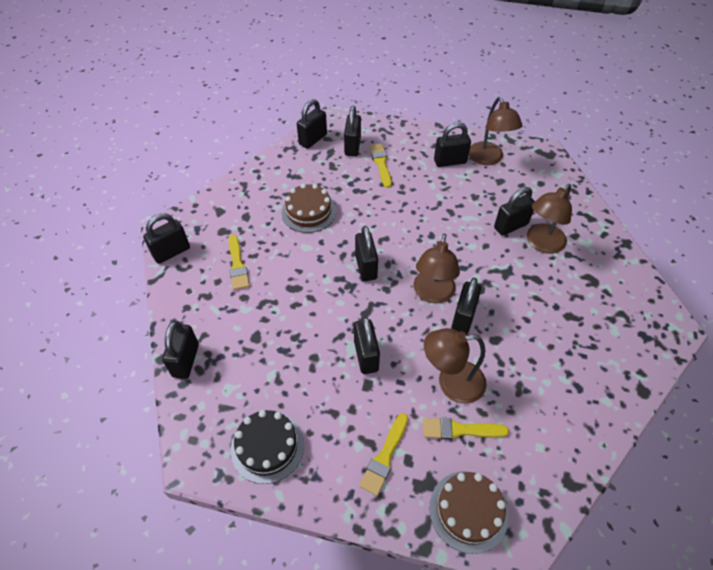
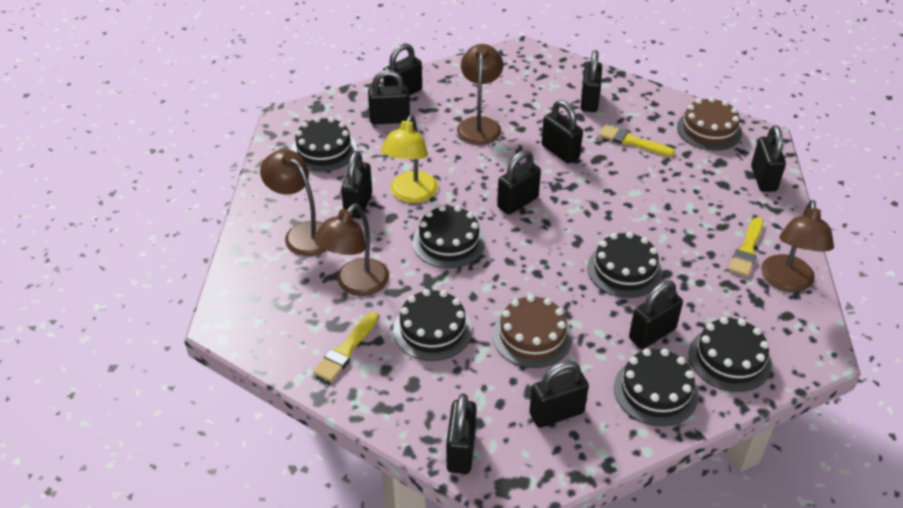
black cake: [231,410,304,484] = 1 -> [291,117,357,172] [393,289,472,361] [413,205,486,268] [587,232,663,298] [614,348,699,426] [689,317,772,392] = 6
black padlock: [143,213,190,264] [162,321,199,379] [297,99,327,149] [344,106,361,156] [354,316,380,374] [355,226,378,281] [434,123,471,167] [452,278,481,334] [494,187,535,236] = 9 -> [341,151,372,219] [368,70,410,124] [383,43,422,95] [446,393,477,474] [497,150,541,215] [529,361,589,428] [542,100,583,164] [581,50,602,112] [629,280,683,349] [751,126,786,192] = 10
yellow brush: [229,234,250,290] [359,413,408,496] [370,144,392,188] [423,418,509,440] = 4 -> [313,312,378,382] [598,125,675,156] [728,217,763,277] = 3
yellow lamp: none = 0 -> [381,115,438,203] = 1

